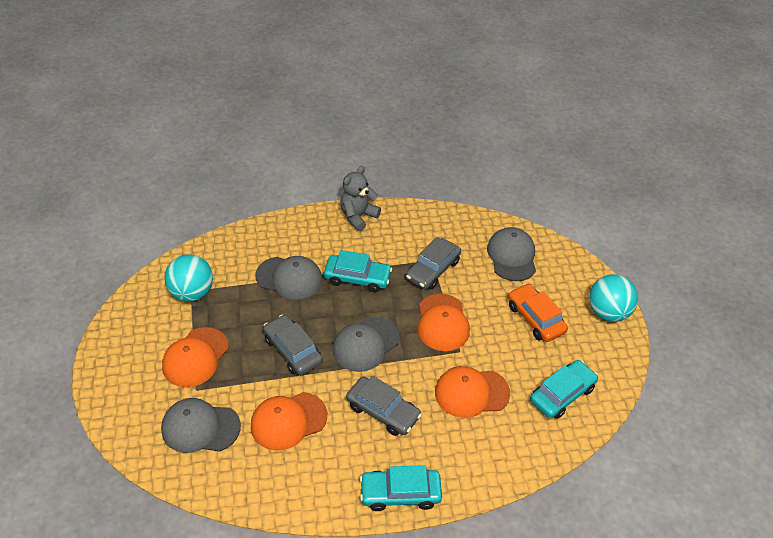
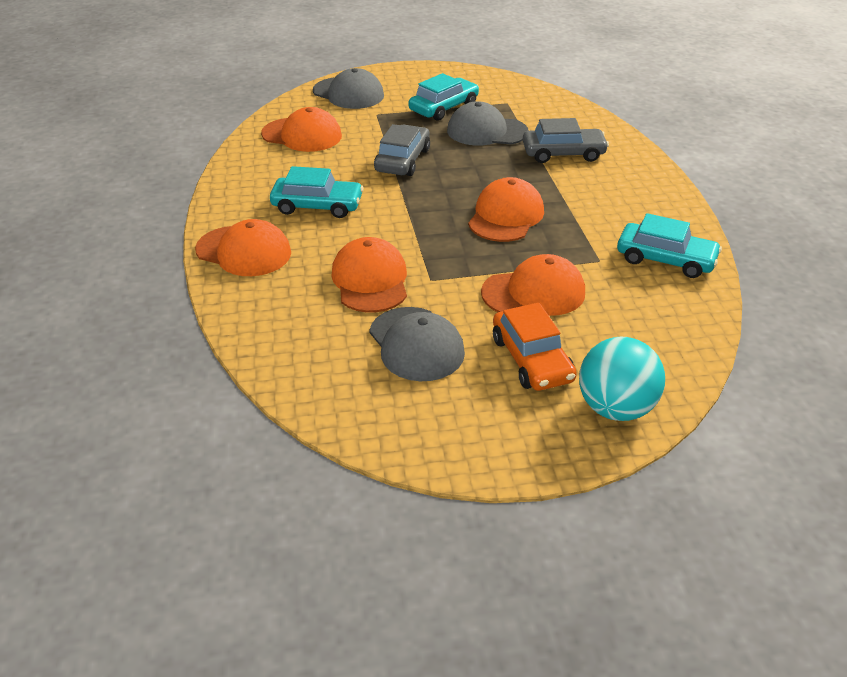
grey cap: [161,398,241,453] [256,256,322,300] [332,317,399,372] [487,227,536,281] = 4 -> [313,68,384,109] [369,307,465,381] [447,101,529,145] = 3
grey car: [263,315,323,375] [346,376,422,436] [406,237,461,289] = 3 -> [374,124,430,176] [523,118,609,163] = 2
grey teddy bear: [340,166,381,231] = 1 -> none = 0
orange cap: [162,327,229,387] [251,392,327,451] [417,294,470,351] [435,366,510,418] = 4 -> [195,219,291,276] [261,107,342,152] [331,237,407,313] [468,177,544,242] [481,254,585,316] = 5
turquoise ball: [164,254,213,301] [589,274,638,322] = 2 -> [579,336,665,421] = 1

